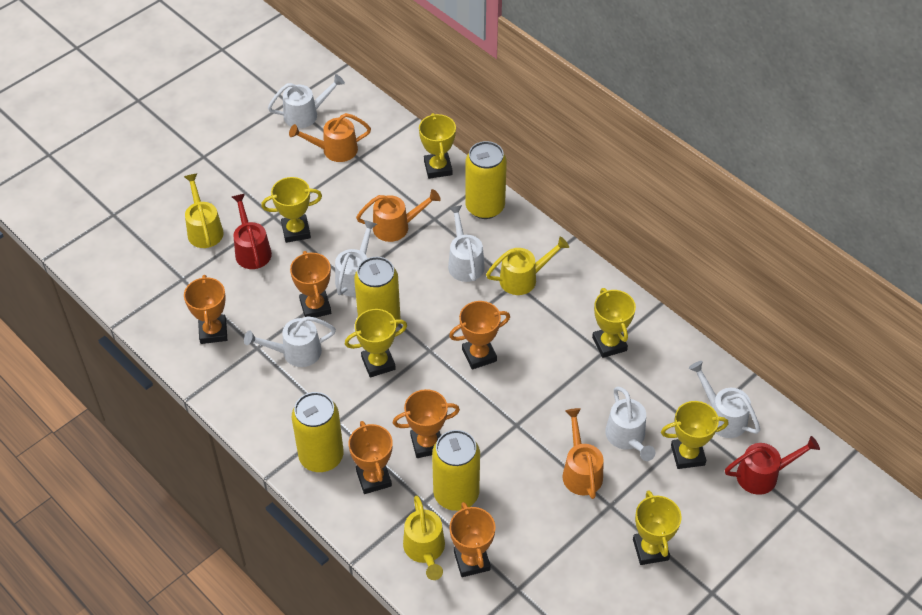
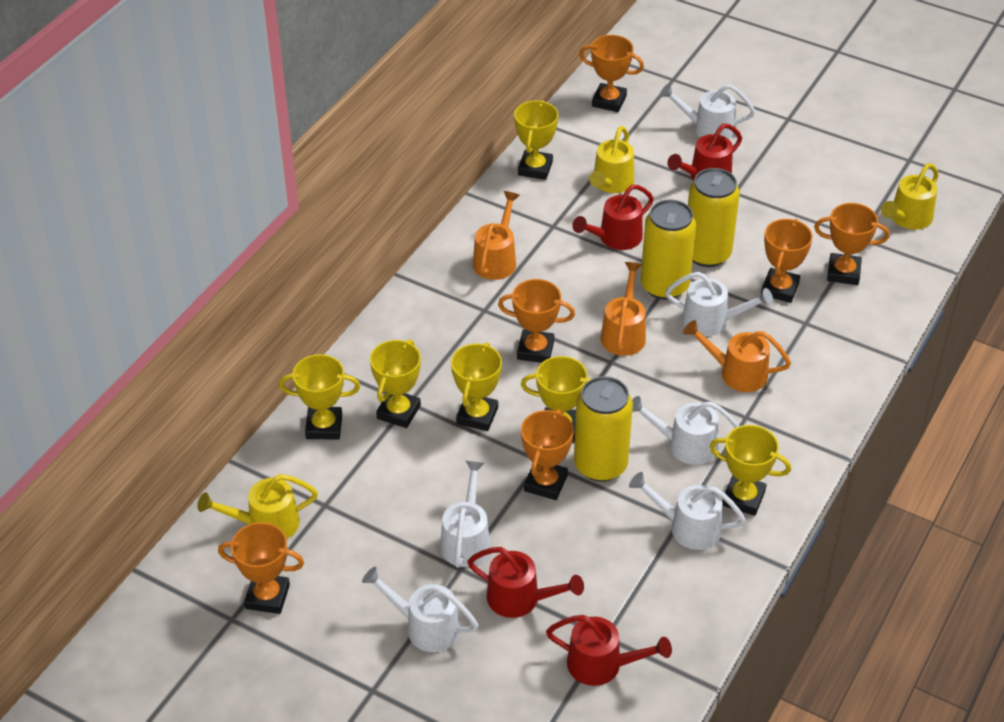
red watering can: [232,194,272,269] [725,436,820,495] = 2 -> [467,547,584,618] [546,615,672,686] [572,185,654,250] [667,124,742,180] = 4
yellow can: [292,392,344,472] [354,257,401,328] [432,430,480,511] [465,141,507,219] = 4 -> [574,376,633,482] [641,199,696,300] [688,168,740,267] = 3

